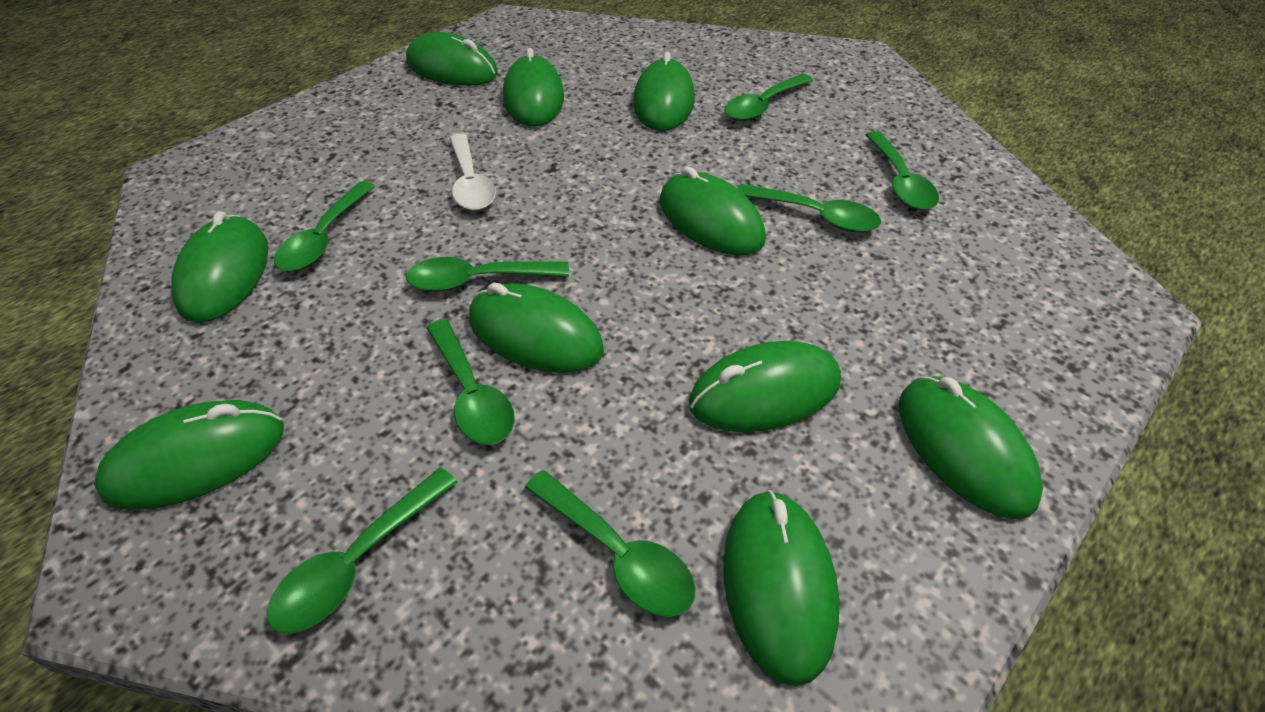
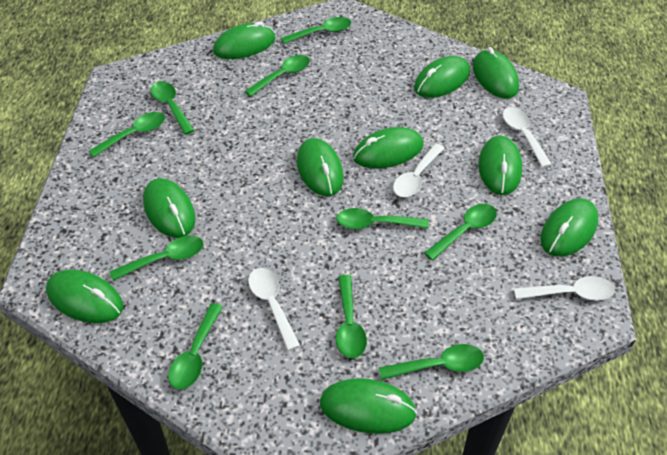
green spoon: [267,468,457,634] [274,181,375,272] [406,257,569,292] [426,319,515,445] [525,470,696,617] [724,74,814,121] [737,184,881,233] [866,131,939,210] = 8 -> [89,112,165,157] [109,236,204,281] [150,81,195,135] [168,303,223,389] [244,55,310,97] [281,17,351,44] [336,208,429,229] [336,275,367,358] [379,344,484,380] [424,204,497,261] = 10
white spoon: [449,134,496,211] = 1 -> [248,268,300,351] [393,144,444,197] [503,107,552,168] [514,276,614,300] = 4

